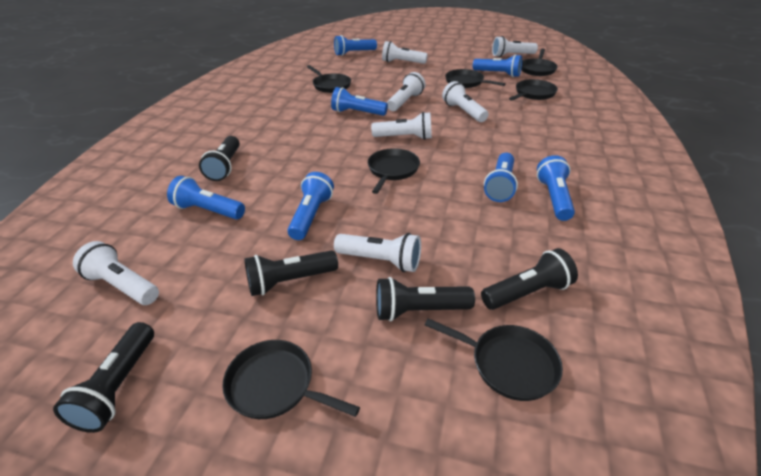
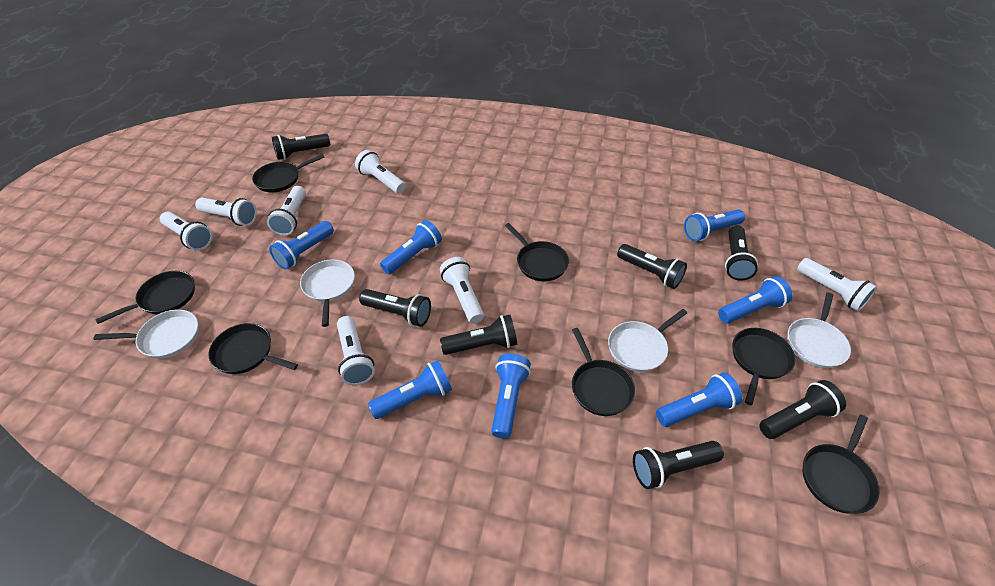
black flashlight: [53,322,154,433] [199,136,240,181] [244,250,338,296] [376,277,475,322] [481,248,578,310] = 5 -> [272,134,330,160] [359,289,431,327] [440,315,517,355] [617,244,687,289] [633,441,724,489] [725,225,758,281] [759,380,846,439] = 7
white pan: none = 0 -> [93,309,199,359] [300,259,355,327] [608,309,687,372] [787,292,851,368] = 4

